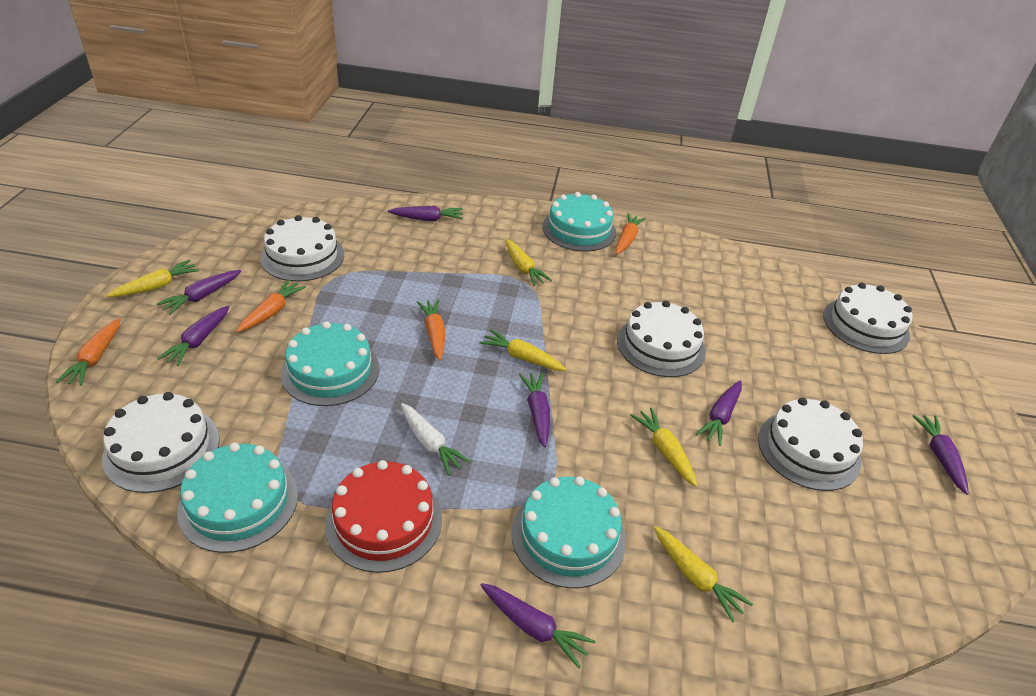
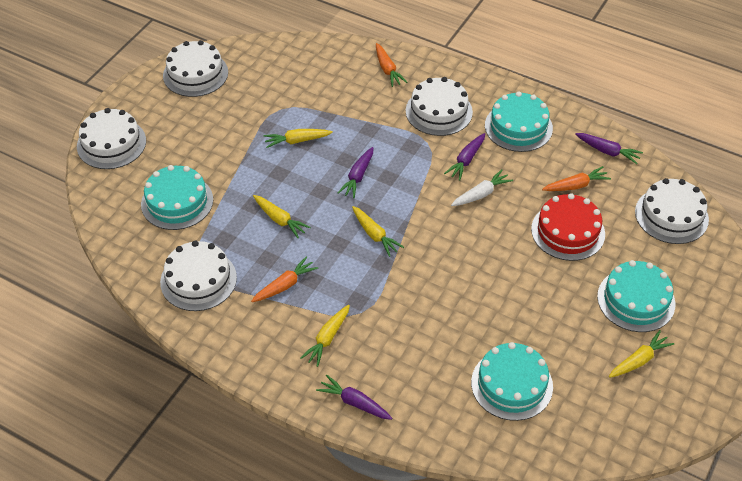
orange carrot: [56,318,121,386] [236,279,306,333] [417,299,445,360] [616,213,646,254] = 4 -> [251,256,318,302] [376,43,407,87] [542,166,611,191] = 3
purple carrot: [157,270,241,315] [157,305,229,366] [388,206,463,221] [480,583,596,668] [519,372,550,448] [696,380,742,446] [913,415,969,495] = 7 -> [316,375,392,420] [337,147,373,198] [444,133,485,181] [575,133,643,164] = 4

